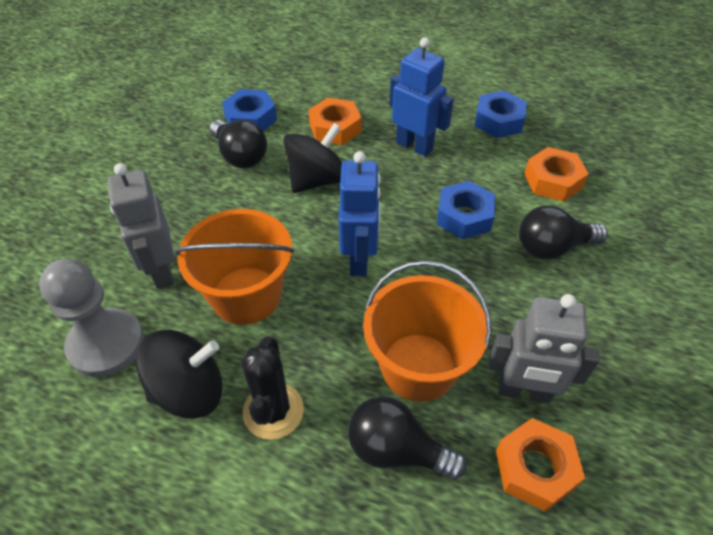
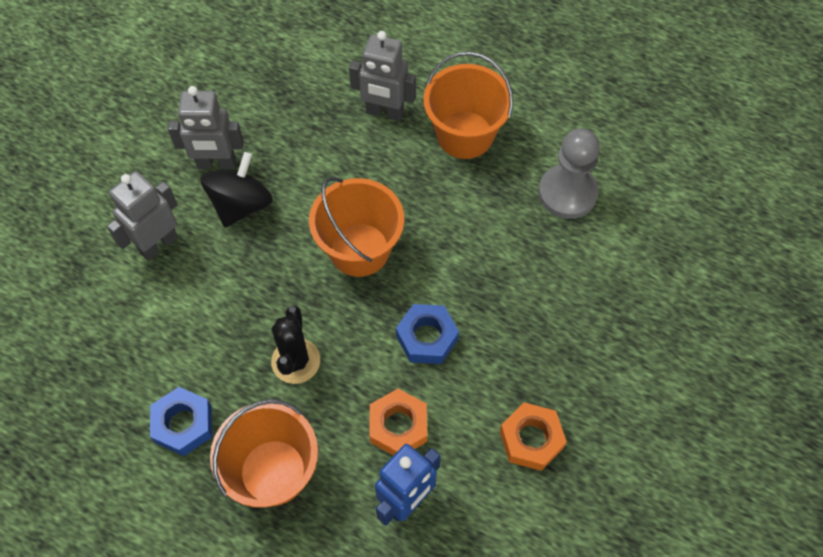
black light bulb: [210,120,267,168] [348,396,467,480] [519,206,608,260] = 3 -> none = 0
black spinning top: [136,330,223,419] [283,123,342,193] = 2 -> [200,152,273,227] = 1
blue nut: [222,89,277,131] [437,181,495,240] [475,91,527,138] = 3 -> [150,387,212,456] [396,304,459,364] = 2
blue robot: [339,151,381,276] [389,37,454,157] = 2 -> [375,444,441,526] = 1
grey robot: [108,163,174,289] [488,294,600,403] = 2 -> [107,171,178,261] [168,86,244,169] [349,31,416,121] = 3
orange bucket: [174,209,294,325] [363,260,492,402] = 2 -> [210,399,318,508] [309,177,404,277] [423,52,513,159] = 3
orange nut: [308,98,362,145] [496,418,585,512] [524,147,589,202] = 3 -> [369,389,427,455] [500,402,567,471] = 2

